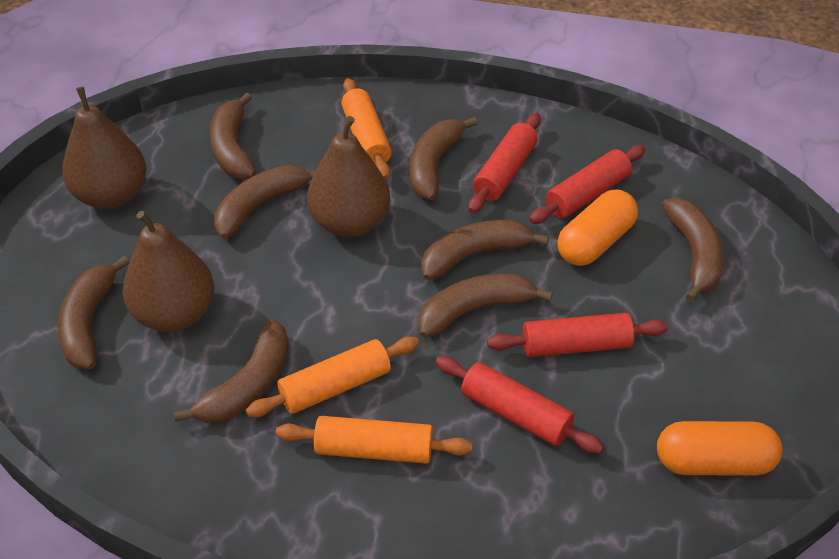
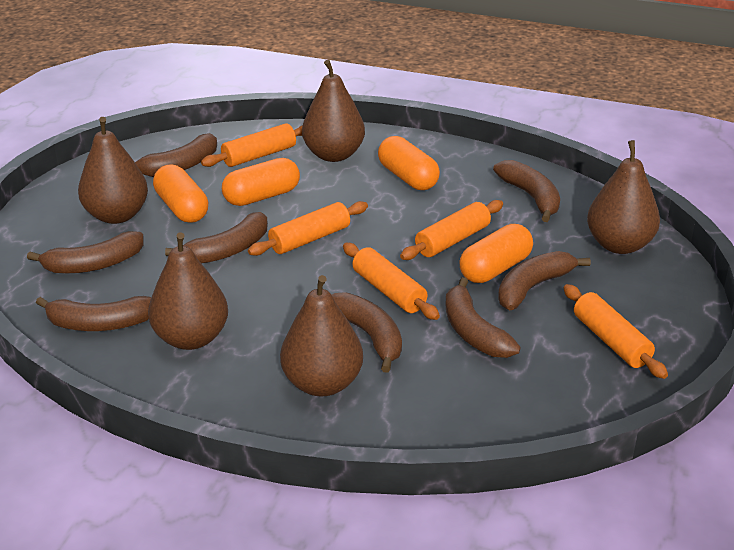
brown pear: [62,87,146,209] [123,211,214,332] [307,116,390,237] = 3 -> [78,117,148,224] [148,232,228,350] [280,275,363,396] [302,60,365,162] [587,140,660,254] = 5
orange capsule: [557,189,638,266] [657,421,783,476] = 2 -> [153,164,208,223] [222,158,300,206] [378,136,440,190] [459,224,533,283] = 4
orange rolling pin: [246,336,419,417] [276,416,472,464] [341,78,392,180] = 3 -> [201,123,303,167] [248,201,368,256] [343,243,440,320] [400,200,503,260] [564,284,668,379] = 5
red rolling pin: [435,356,604,454] [468,113,541,213] [487,313,668,357] [529,145,645,224] = 4 -> none = 0

